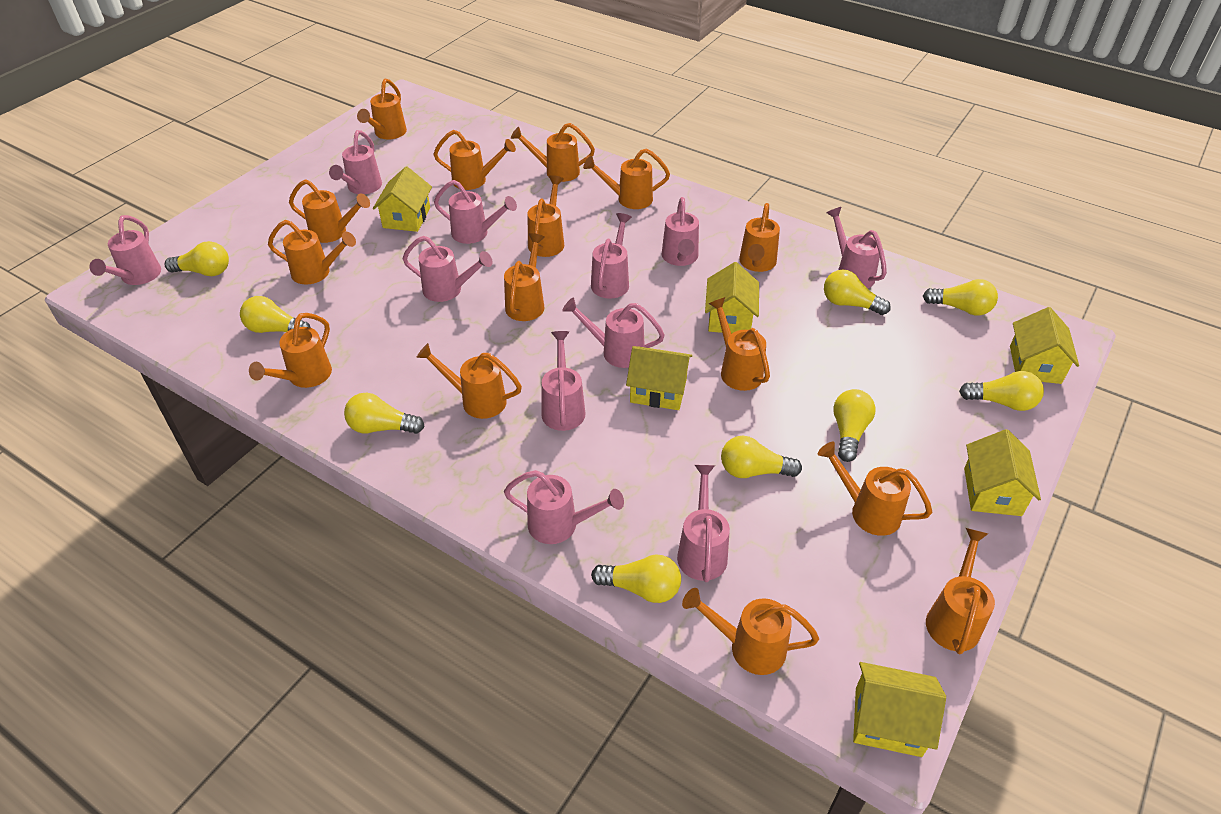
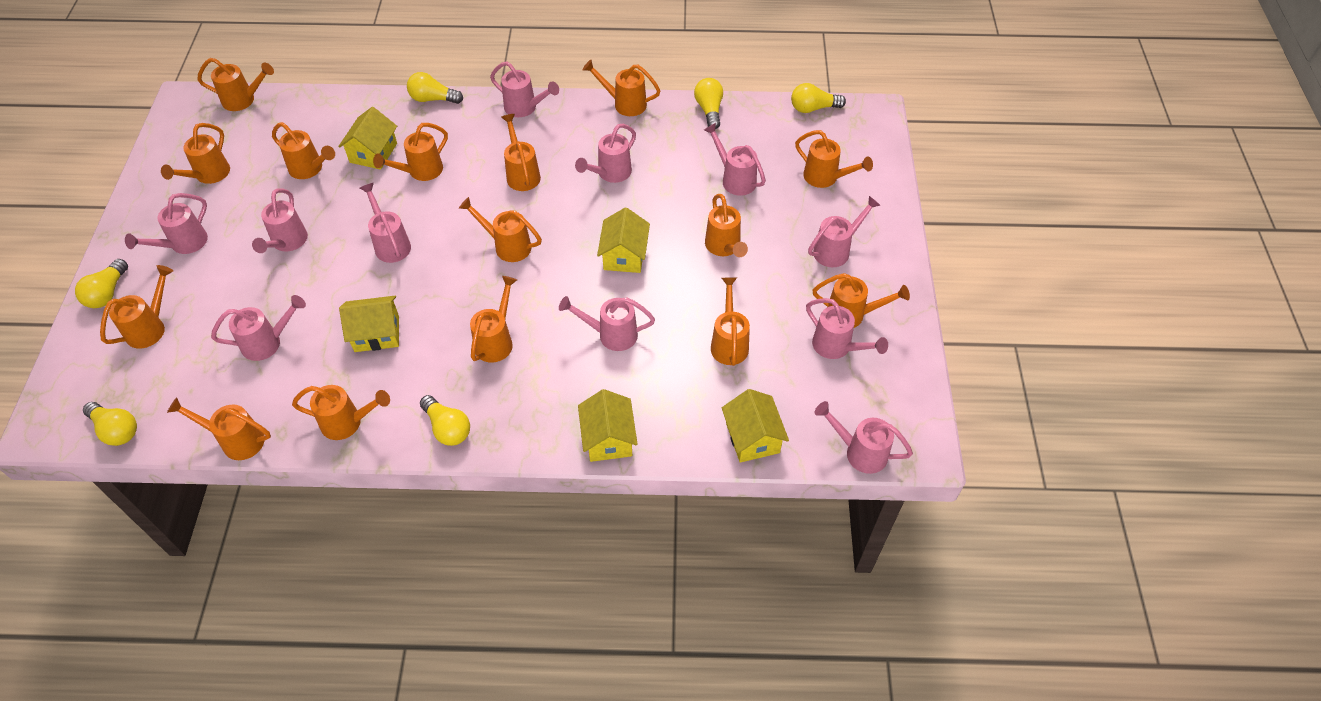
yellow house: [373,167,432,232] [626,346,692,410] [705,262,759,333] [853,662,946,757] [964,429,1041,516] [1010,307,1079,384] = 6 -> [338,107,397,170] [339,296,399,352] [578,389,638,462] [597,207,650,273] [722,389,789,463] = 5
yellow light bulb: [165,241,229,276] [240,296,311,333] [344,393,424,434] [591,555,681,603] [721,436,802,478] [824,269,891,315] [833,389,876,462] [923,279,998,315] [959,371,1044,411] = 9 -> [75,259,128,308] [83,402,137,446] [407,72,463,104] [420,395,470,446] [694,78,723,129] [791,83,846,113] = 6

